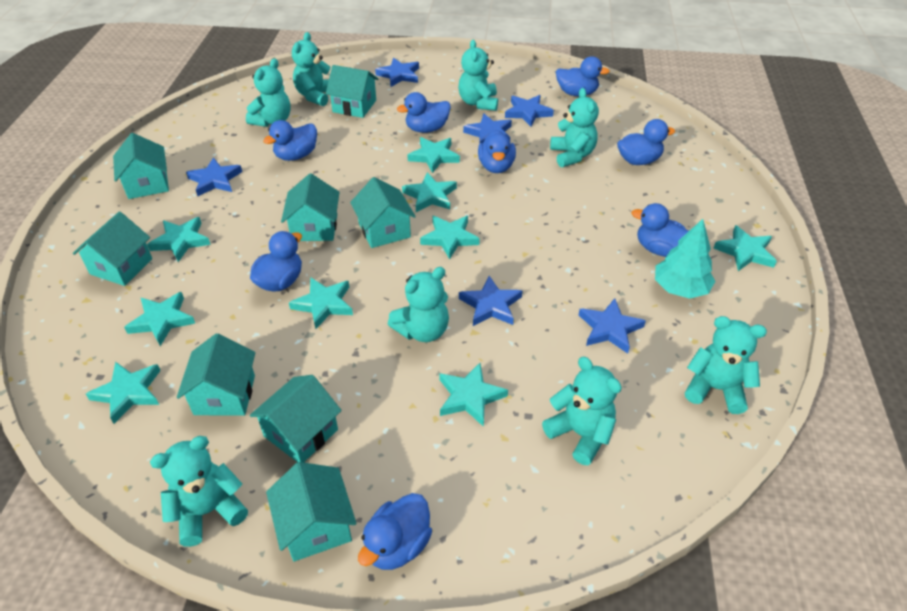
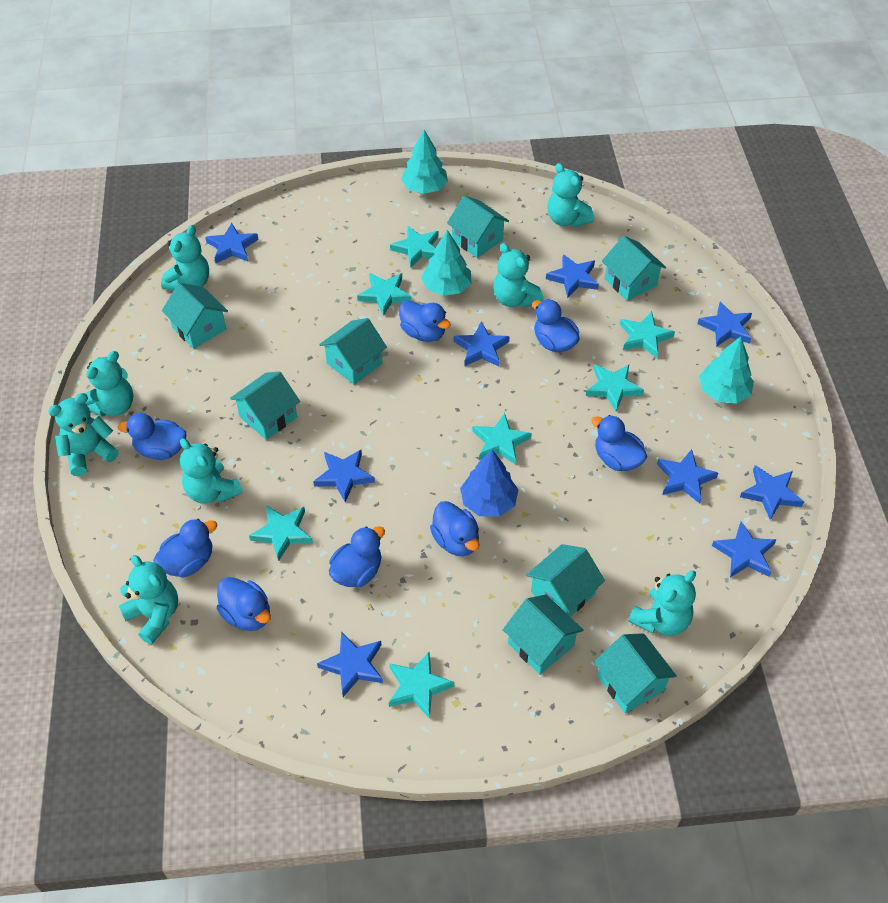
blue star: [186,157,242,196] [375,58,419,87] [459,276,522,326] [463,113,512,144] [505,95,554,126] [579,298,646,354] = 6 -> [205,223,259,263] [313,450,375,502] [317,632,383,697] [454,321,510,367] [546,254,599,298] [657,449,718,504] [697,302,752,347] [712,521,777,577] [740,465,804,520] = 9
blue tree: none = 0 -> [460,450,519,517] = 1
turquoise star: [86,362,161,424] [124,292,195,346] [147,217,211,262] [289,277,353,329] [402,172,457,212] [407,137,460,173] [420,216,480,259] [439,363,508,427] [713,225,777,271] = 9 -> [249,505,313,561] [357,273,412,316] [389,652,454,719] [390,226,439,268] [473,413,532,465] [586,364,644,412] [620,312,675,358] = 7
turquoise tree: [655,219,715,299] = 1 -> [401,130,448,194] [421,230,471,296] [699,337,754,404] = 3

